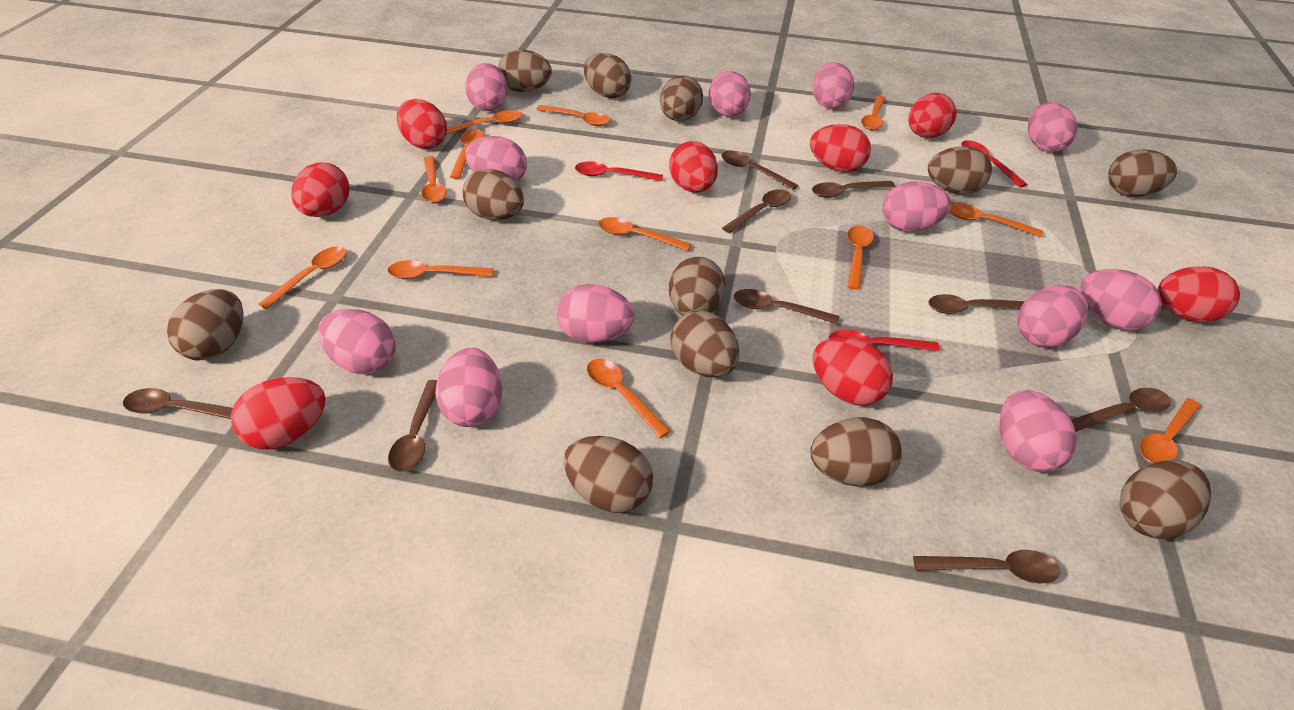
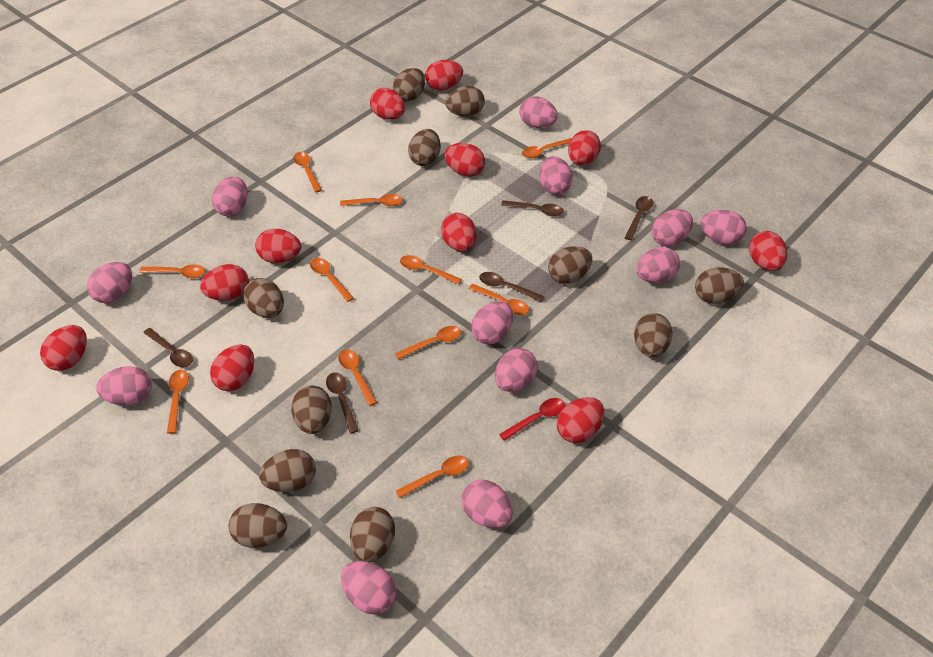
brown egg: [167,289,244,360] [463,169,524,220] [498,50,552,92] [564,436,653,513] [584,53,631,98] [660,75,703,121] [669,257,726,316] [671,311,739,377] [810,417,902,486] [928,146,992,195] [1108,149,1177,197] [1119,460,1211,539] = 12 -> [229,503,287,548] [243,278,284,318] [259,449,316,492] [291,386,332,434] [350,507,395,563] [393,68,425,102] [408,129,441,166] [445,86,485,117] [548,246,592,284] [634,313,672,357] [695,267,744,304] = 11
brown spoon: [123,388,233,419] [388,380,437,472] [722,151,798,190] [722,189,791,233] [734,289,840,325] [812,181,895,198] [913,550,1060,584] [928,294,1025,314] [1071,388,1171,432] = 9 -> [143,328,193,367] [326,372,359,434] [479,272,543,302] [501,200,564,216] [625,196,653,240] = 5
orange spoon: [259,247,347,309] [388,260,493,279] [421,156,447,203] [446,110,523,134] [450,129,484,179] [536,105,610,126] [587,359,671,438] [598,217,691,251] [847,226,874,290] [861,95,885,130] [950,203,1043,237] [1139,398,1201,463] = 12 -> [139,265,205,278] [167,370,189,434] [293,152,322,192] [310,258,354,302] [338,349,377,406] [340,194,403,206] [395,326,461,360] [396,455,469,498] [400,255,462,285] [468,284,530,315] [522,138,572,158] = 11
red egg: [231,377,326,450] [291,162,350,217] [397,99,447,149] [669,141,718,193] [810,124,871,172] [813,337,893,406] [908,93,957,138] [1158,266,1240,322] = 8 -> [40,325,87,371] [200,264,249,301] [210,344,254,391] [255,229,301,263] [370,88,405,120] [425,60,463,91] [441,213,476,251] [445,143,485,177] [557,397,604,443] [568,130,601,165] [749,231,787,271] = 11
red spoon: [575,161,663,181] [829,330,940,351] [961,140,1028,188] = 3 -> [499,398,565,441] = 1

